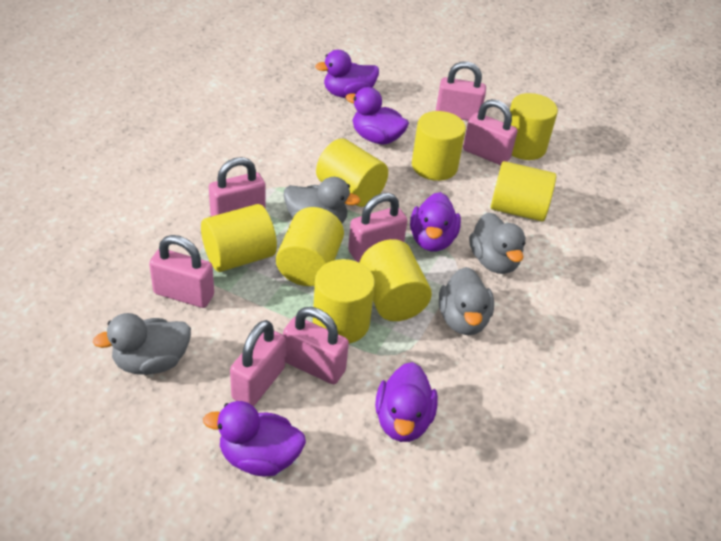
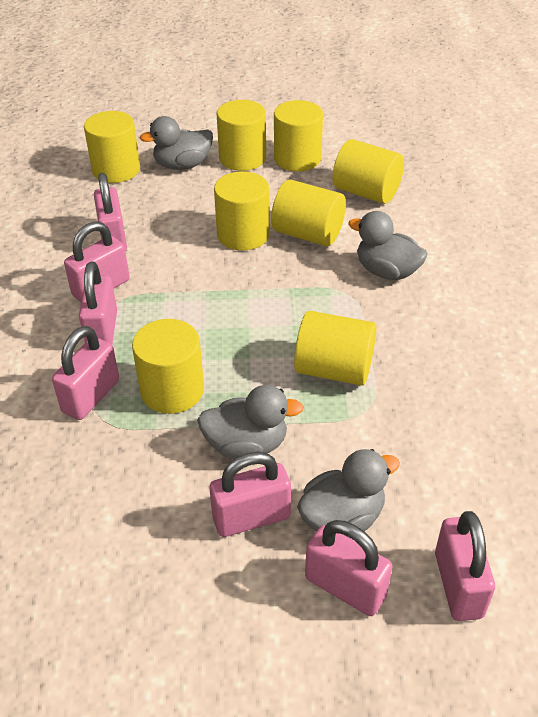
purple duck: [203,401,306,477] [315,50,379,98] [345,87,409,144] [375,362,438,442] [410,192,461,252] = 5 -> none = 0

